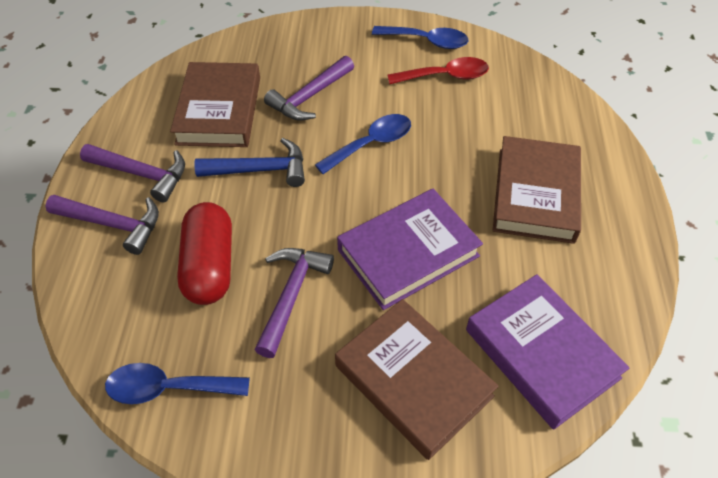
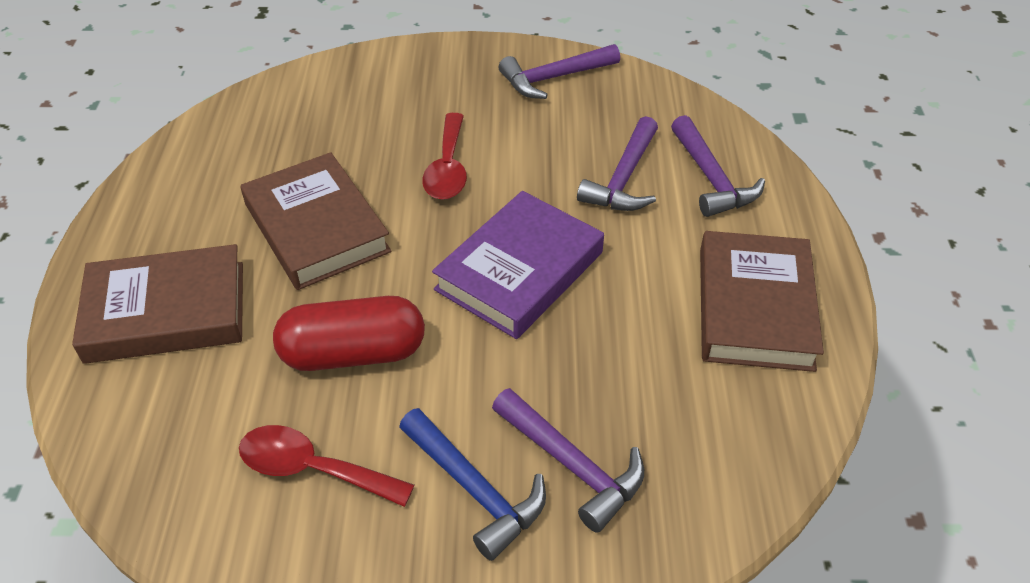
blue spoon: [105,363,250,404] [315,114,411,174] [372,26,468,49] = 3 -> none = 0
purple book: [337,189,483,310] [466,274,630,430] = 2 -> [432,191,604,339] = 1
red spoon: [388,57,489,84] = 1 -> [239,425,414,507] [422,113,467,200] = 2

